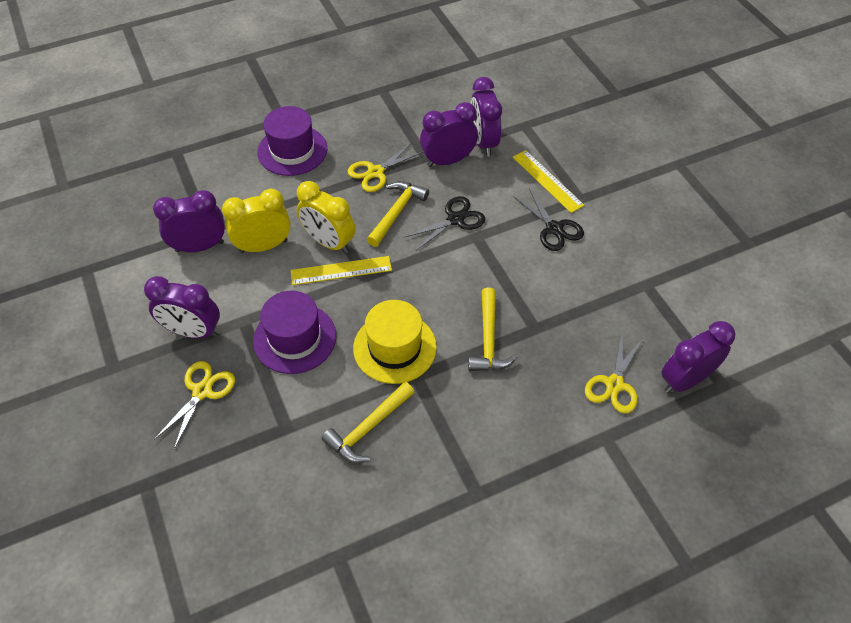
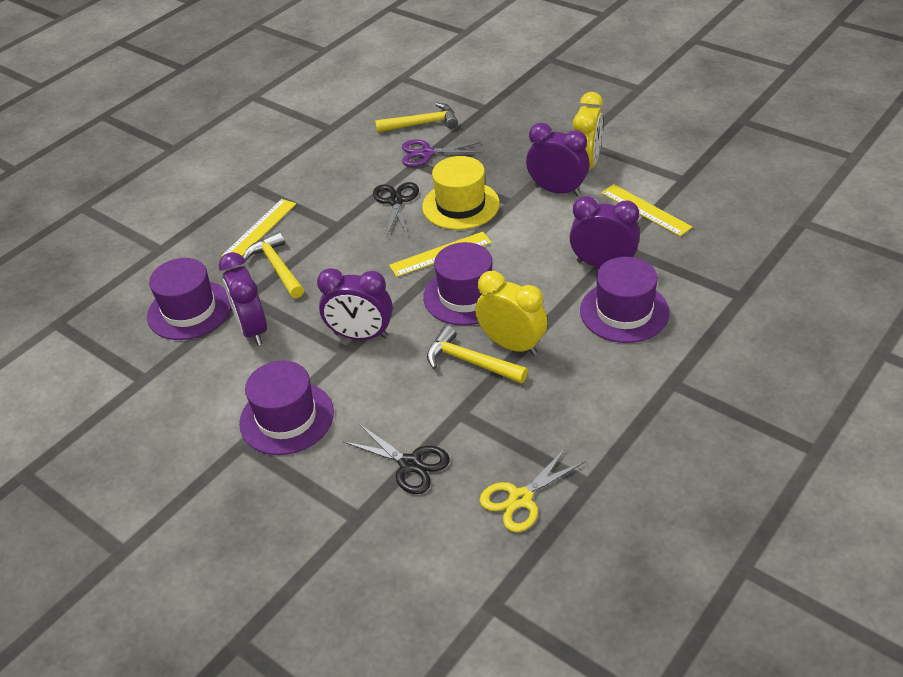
purple clock: [144,276,220,339] [153,190,225,252] [420,102,478,167] [471,77,502,156] [662,321,735,393] = 5 -> [219,252,267,346] [317,268,393,340] [526,123,590,196] [569,196,640,268] = 4
purple hat: [253,291,336,374] [257,106,327,176] = 2 -> [147,258,231,340] [239,361,334,455] [423,242,505,325] [580,257,670,343] = 4
purple scissors: none = 0 -> [402,139,482,167] = 1
yellow ruler: [290,256,392,285] [513,150,584,213] = 2 -> [221,199,296,257] [389,232,492,277] [601,184,692,236] = 3
yellow scissors: [154,361,235,449] [347,142,423,192] [585,333,643,414] = 3 -> [479,448,586,532] = 1

